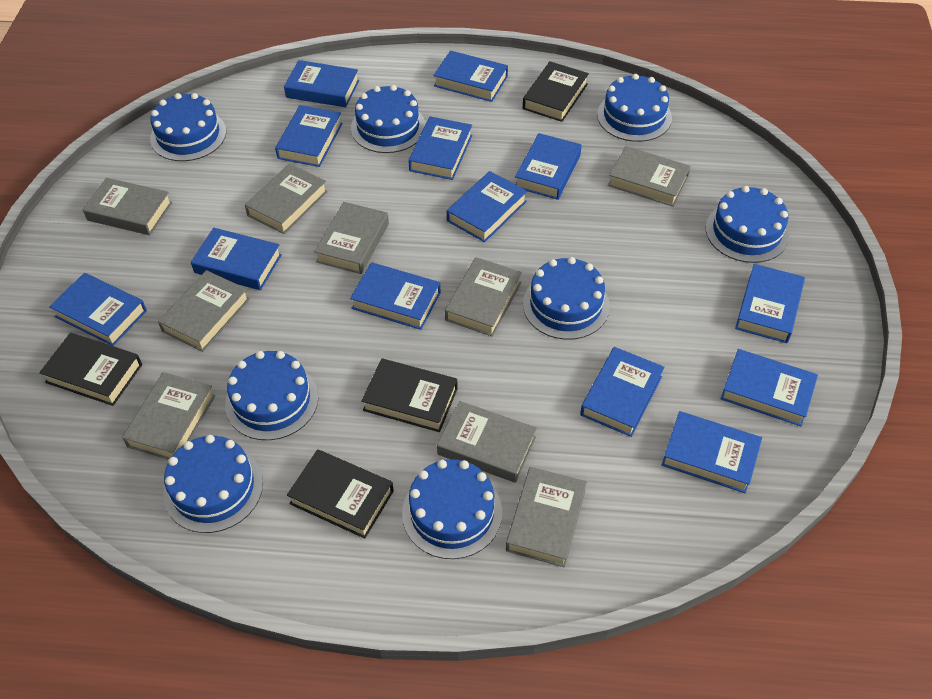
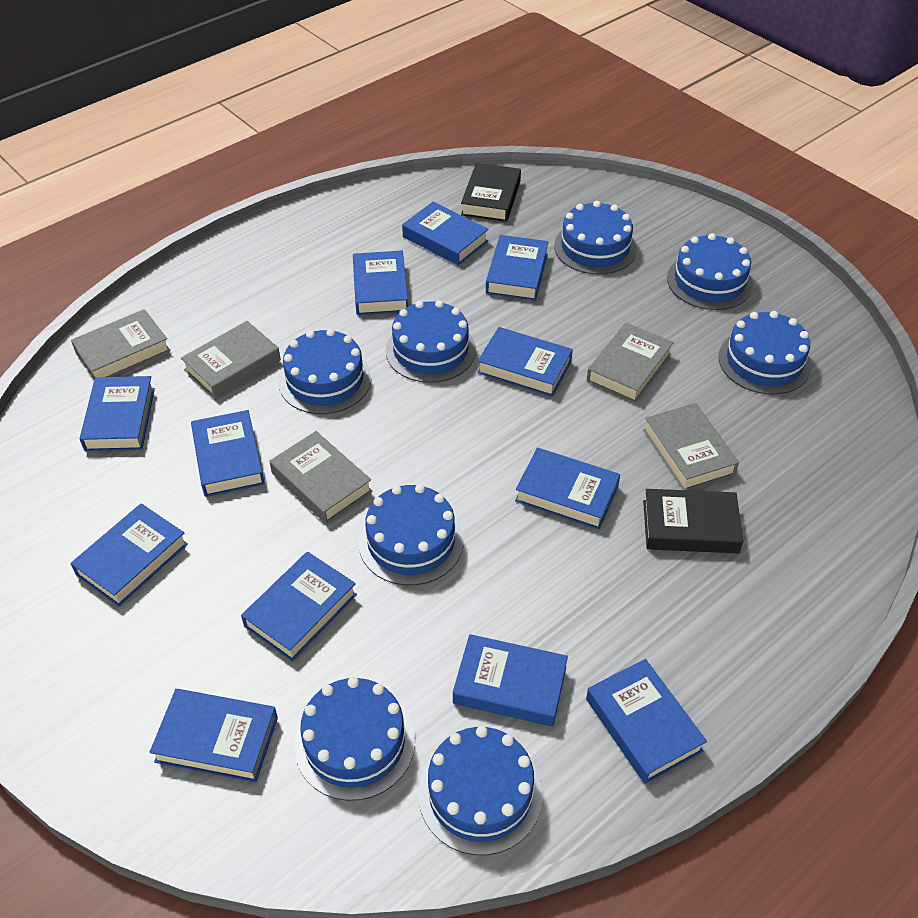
black book: [39,333,142,406] [287,449,394,538] [361,359,458,432] [523,61,589,122] = 4 -> [461,163,521,222] [643,489,743,553] = 2
blue book: [49,273,147,346] [191,228,282,290] [275,105,343,167] [284,60,359,107] [350,262,441,330] [408,116,472,180] [433,51,508,102] [447,171,527,242] [515,133,582,200] [580,347,664,437] [662,411,762,493] [721,349,818,426] [735,264,805,343] = 13 -> [70,503,188,607] [80,376,155,451] [150,689,278,782] [191,410,265,497] [241,551,357,661] [353,251,408,315] [402,202,489,265] [453,634,568,727] [477,327,573,397] [486,235,548,301] [515,448,620,530] [586,659,707,784] = 12
grey book: [83,178,172,235] [122,372,215,460] [158,270,250,352] [245,164,328,234] [314,202,389,274] [437,401,537,483] [445,257,522,337] [506,467,587,567] [608,146,691,207] = 9 -> [71,309,171,379] [181,321,281,399] [270,431,372,523] [587,323,674,403] [643,403,739,490] = 5

